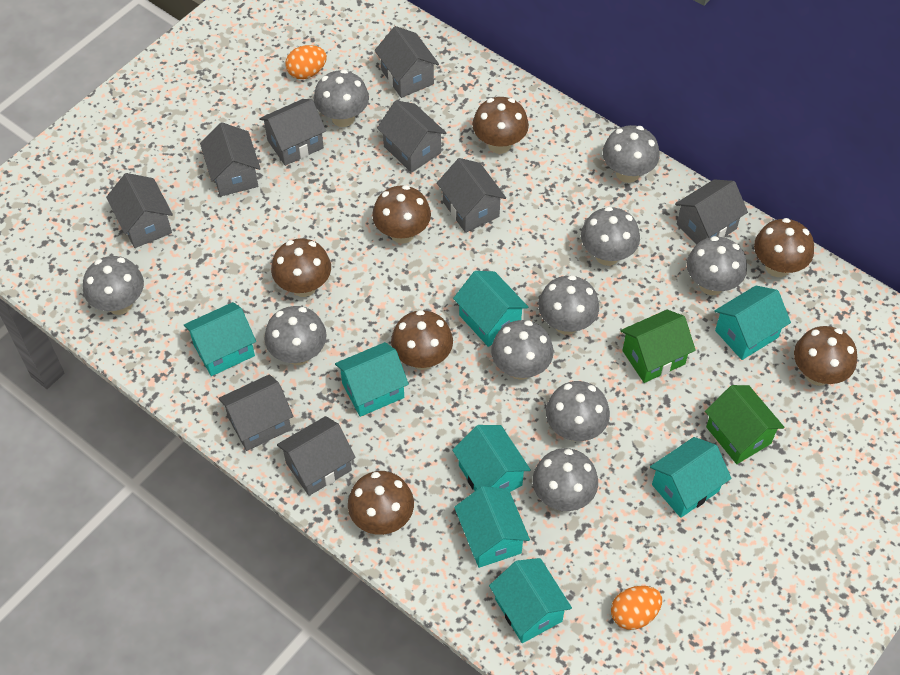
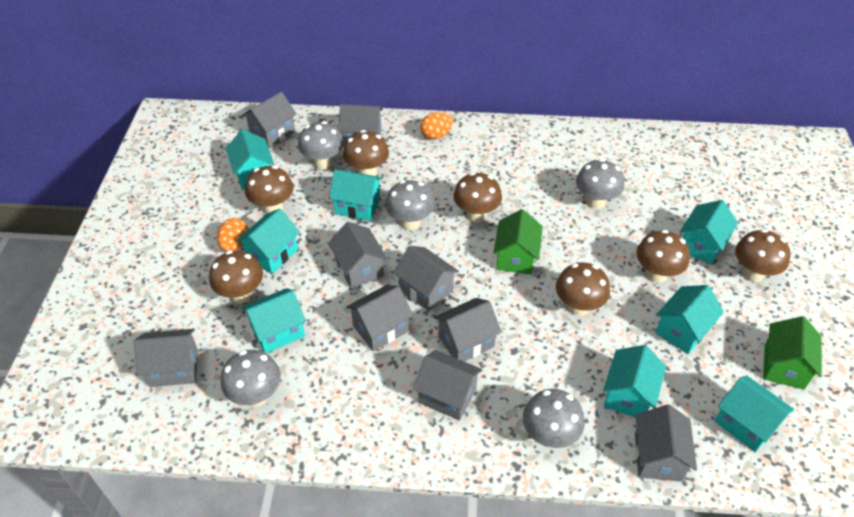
grey mushroom: [83,256,144,315] [264,306,327,365] [314,69,369,127] [491,320,554,380] [533,448,598,511] [538,275,599,335] [546,381,610,441] [581,207,640,266] [603,125,660,183] [687,236,747,295] = 10 -> [221,350,281,407] [298,121,343,170] [385,180,434,230] [523,389,585,448] [576,159,624,209] = 5

